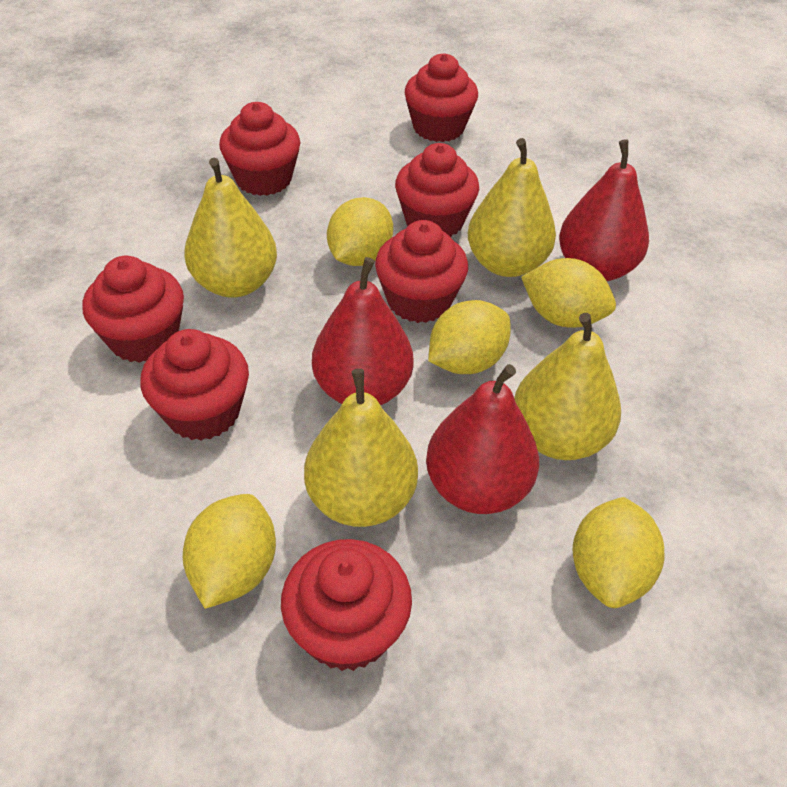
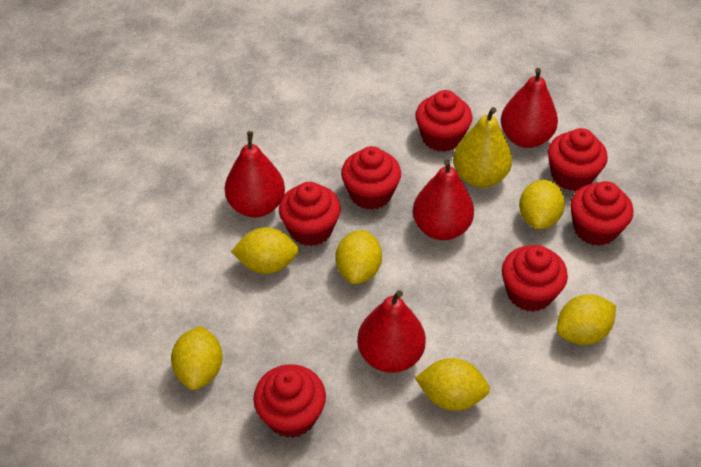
red pear: [312,257,414,405] [426,364,539,514] [559,139,649,281] = 3 -> [225,131,285,217] [357,290,426,373] [413,159,474,240] [501,68,558,148] = 4
yellow lemon: [183,494,276,609] [327,197,393,266] [428,300,511,374] [521,258,616,328] [573,497,665,608] = 5 -> [171,326,223,390] [231,227,299,274] [335,230,382,284] [415,358,490,411] [519,180,565,229] [557,294,616,345] = 6
yellow pear: [184,158,277,298] [304,368,418,527] [468,138,556,277] [514,313,621,460] = 4 -> [453,107,512,188] = 1

